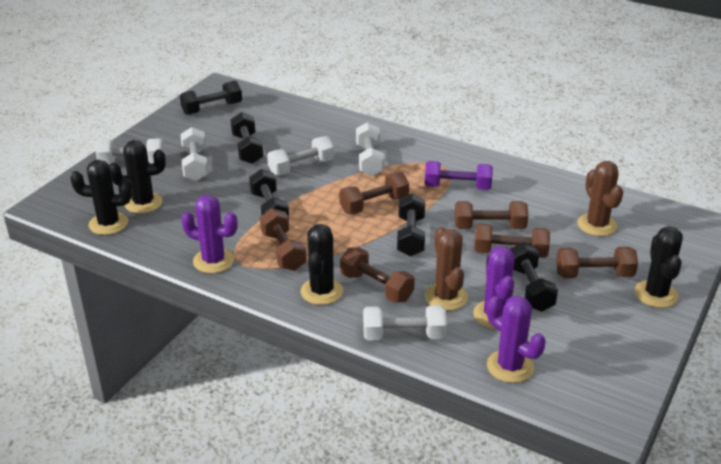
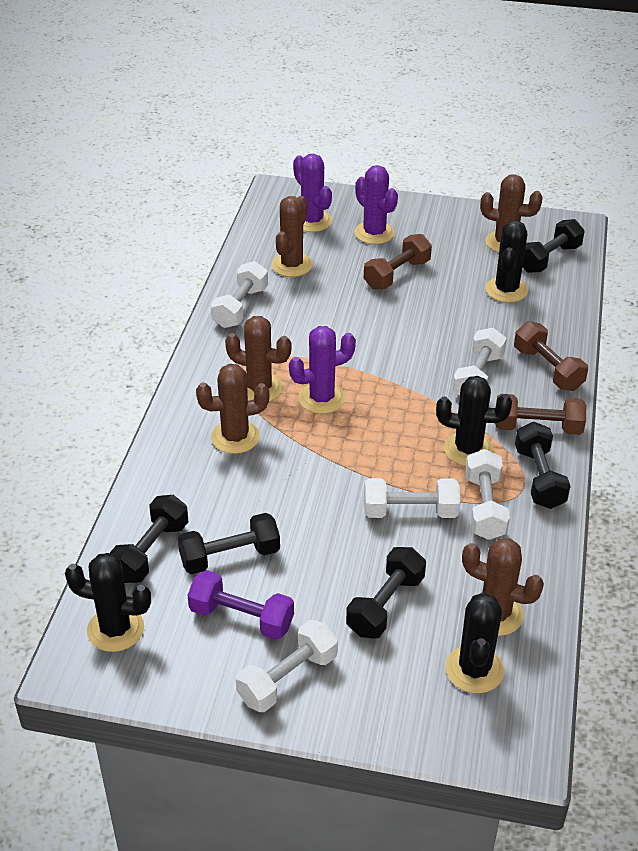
brown cactus: [425,227,468,311] [577,161,623,236] = 2 -> [196,364,269,454] [225,316,291,402] [271,196,313,277] [462,538,544,636] [480,174,543,253] = 5
brown dumbbell: [260,208,307,271] [339,172,409,214] [340,247,415,303] [455,201,528,229] [474,223,550,258] [556,247,638,278] = 6 -> [364,234,432,290] [495,394,586,435] [514,321,588,391] = 3

